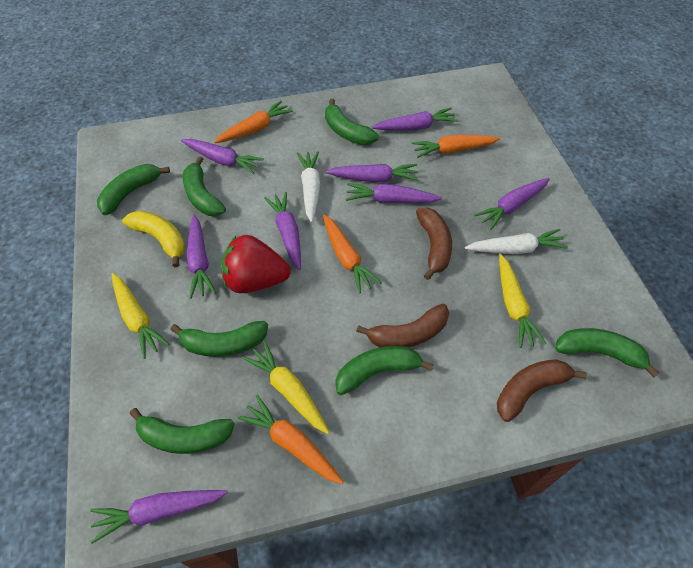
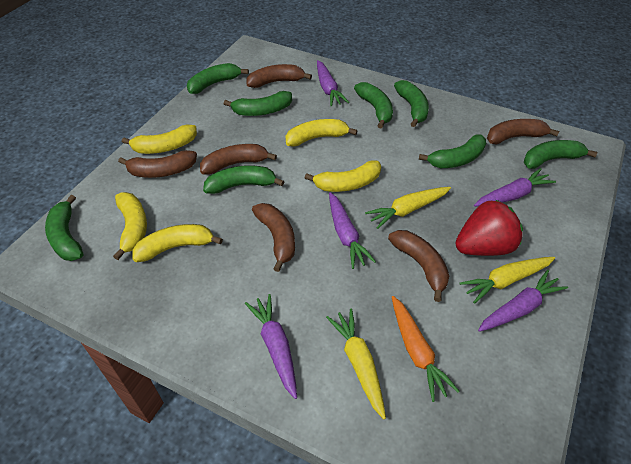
brown banana: [356,304,449,347] [416,208,452,280] [497,359,587,422] = 3 -> [118,150,197,178] [200,144,277,174] [247,64,312,88] [252,203,295,272] [388,230,449,302] [487,119,559,144] = 6
green banana: [97,164,170,215] [130,408,235,454] [170,321,268,357] [183,156,226,216] [325,99,379,145] [335,346,434,395] [555,328,660,377] = 7 -> [45,195,83,261] [187,63,249,94] [203,165,284,194] [224,91,292,116] [354,82,393,129] [394,80,429,127] [419,134,486,168] [524,140,597,169] = 8
orange carrot: [214,100,293,143] [237,395,344,484] [323,215,382,293] [412,135,500,158] = 4 -> [392,296,459,402] = 1
purple carrot: [90,490,228,544] [181,139,264,174] [186,215,216,299] [264,192,301,270] [325,164,419,182] [346,183,442,203] [372,108,458,130] [474,178,550,230] = 8 -> [245,294,297,399] [317,60,349,106] [329,192,376,269] [474,168,556,207] [478,270,568,332] = 5
white carrot: [297,151,320,223] [465,229,568,254] = 2 -> none = 0
yellow banana: [122,211,185,267] = 1 -> [113,192,147,260] [122,125,197,154] [132,224,223,262] [285,119,357,147] [305,160,381,192] = 5

